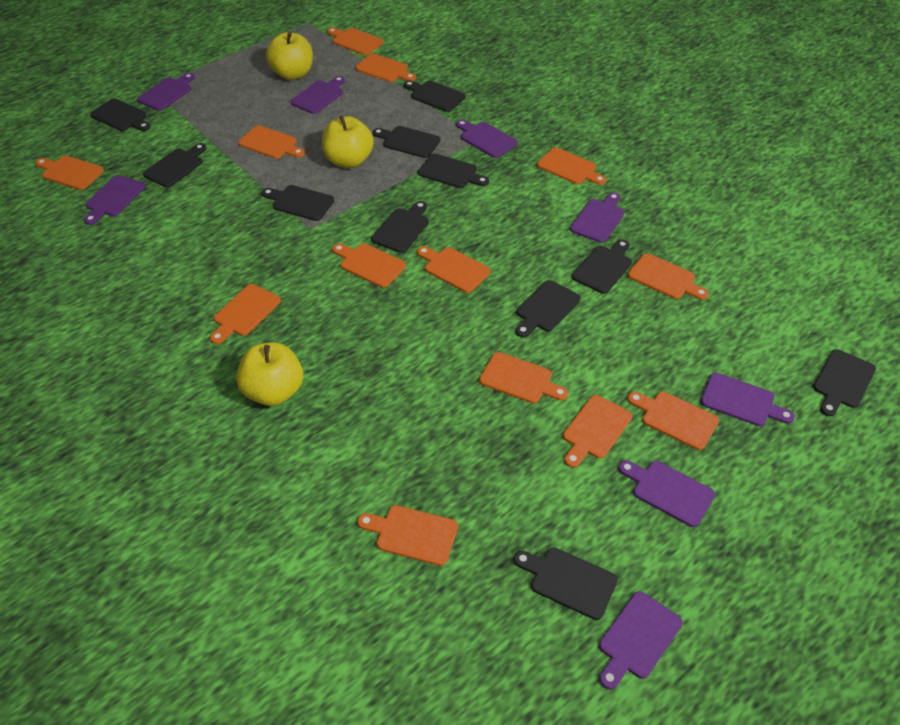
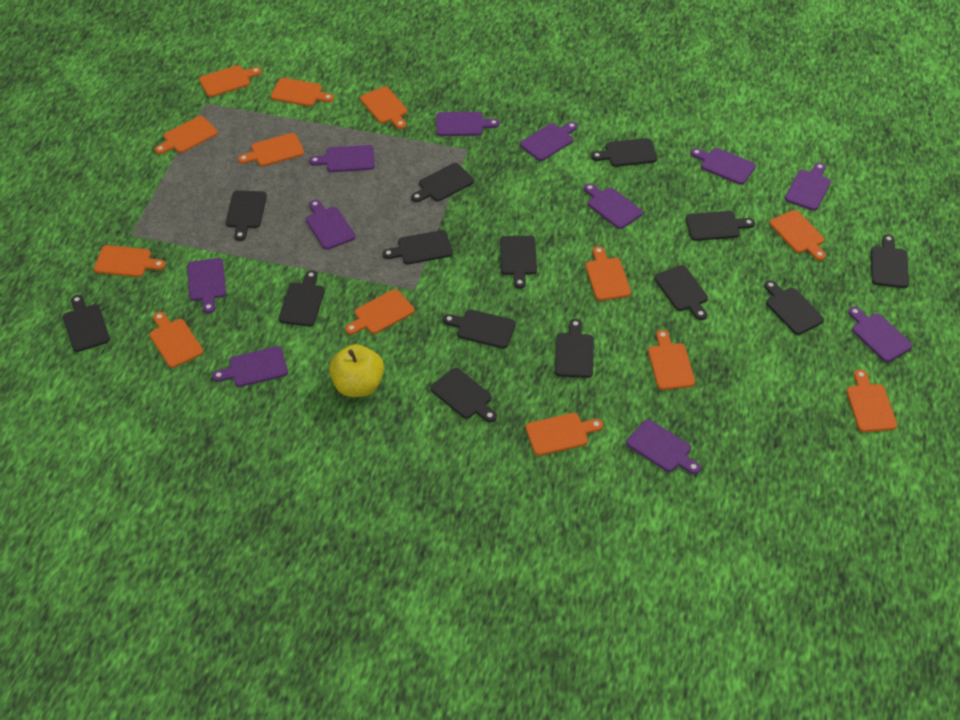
black cutting board: [90,99,150,131] [143,143,206,188] [262,185,334,221] [371,201,429,253] [372,126,440,158] [404,81,465,112] [418,153,489,188] [514,548,618,620] [516,280,580,338] [572,240,632,294] [813,349,876,416] = 11 -> [63,295,110,352] [226,190,267,241] [279,270,325,327] [382,230,453,264] [411,163,474,202] [430,368,497,423] [443,309,516,349] [500,236,537,289] [555,319,594,378] [591,138,657,167] [654,265,708,320] [686,211,755,241] [764,280,824,335] [871,234,909,288] = 14
purple cutting board: [84,175,145,225] [137,73,195,111] [290,76,345,114] [456,120,518,158] [570,192,624,243] [599,591,683,689] [618,460,715,527] [701,373,795,426] = 8 -> [187,258,226,313] [212,346,288,387] [306,200,355,250] [309,145,375,172] [436,112,499,136] [520,122,578,161] [584,183,643,229] [626,419,701,474] [691,148,756,185] [785,163,831,211] [848,307,913,362] = 11
yellow apple: [236,342,303,406] [266,32,313,80] [322,116,374,168] = 3 -> [329,344,384,397] = 1

